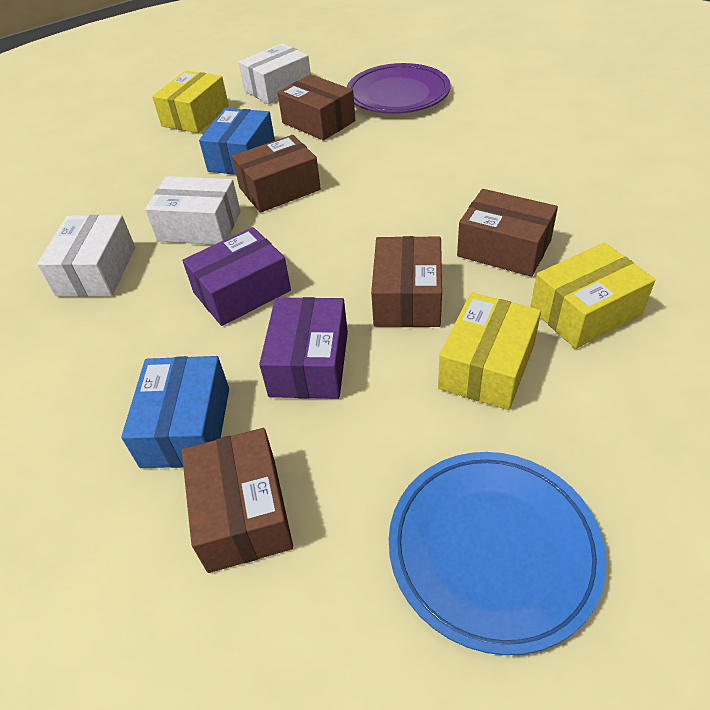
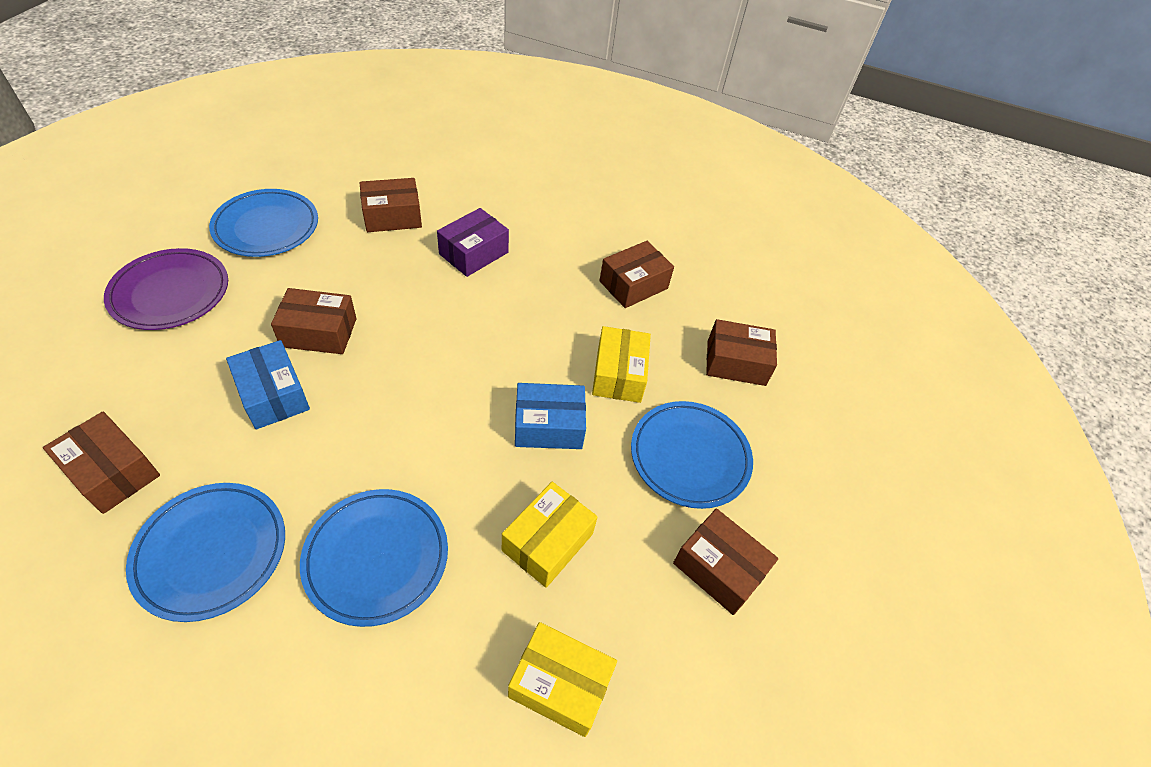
blue plate: [389,452,607,655] = 1 -> [126,483,285,622] [209,189,318,257] [300,489,448,627] [631,401,753,509] = 4
brown box: [182,428,293,573] [232,135,321,213] [277,74,355,140] [371,236,442,327] [457,189,558,277] = 5 -> [43,411,160,514] [271,288,356,354] [359,178,422,232] [599,241,674,308] [673,508,778,615] [706,319,777,386] = 6
purple box: [182,227,291,326] [259,297,348,399] = 2 -> [437,208,509,277] = 1
white box: [37,215,135,297] [145,176,241,245] [239,43,311,104] = 3 -> none = 0

